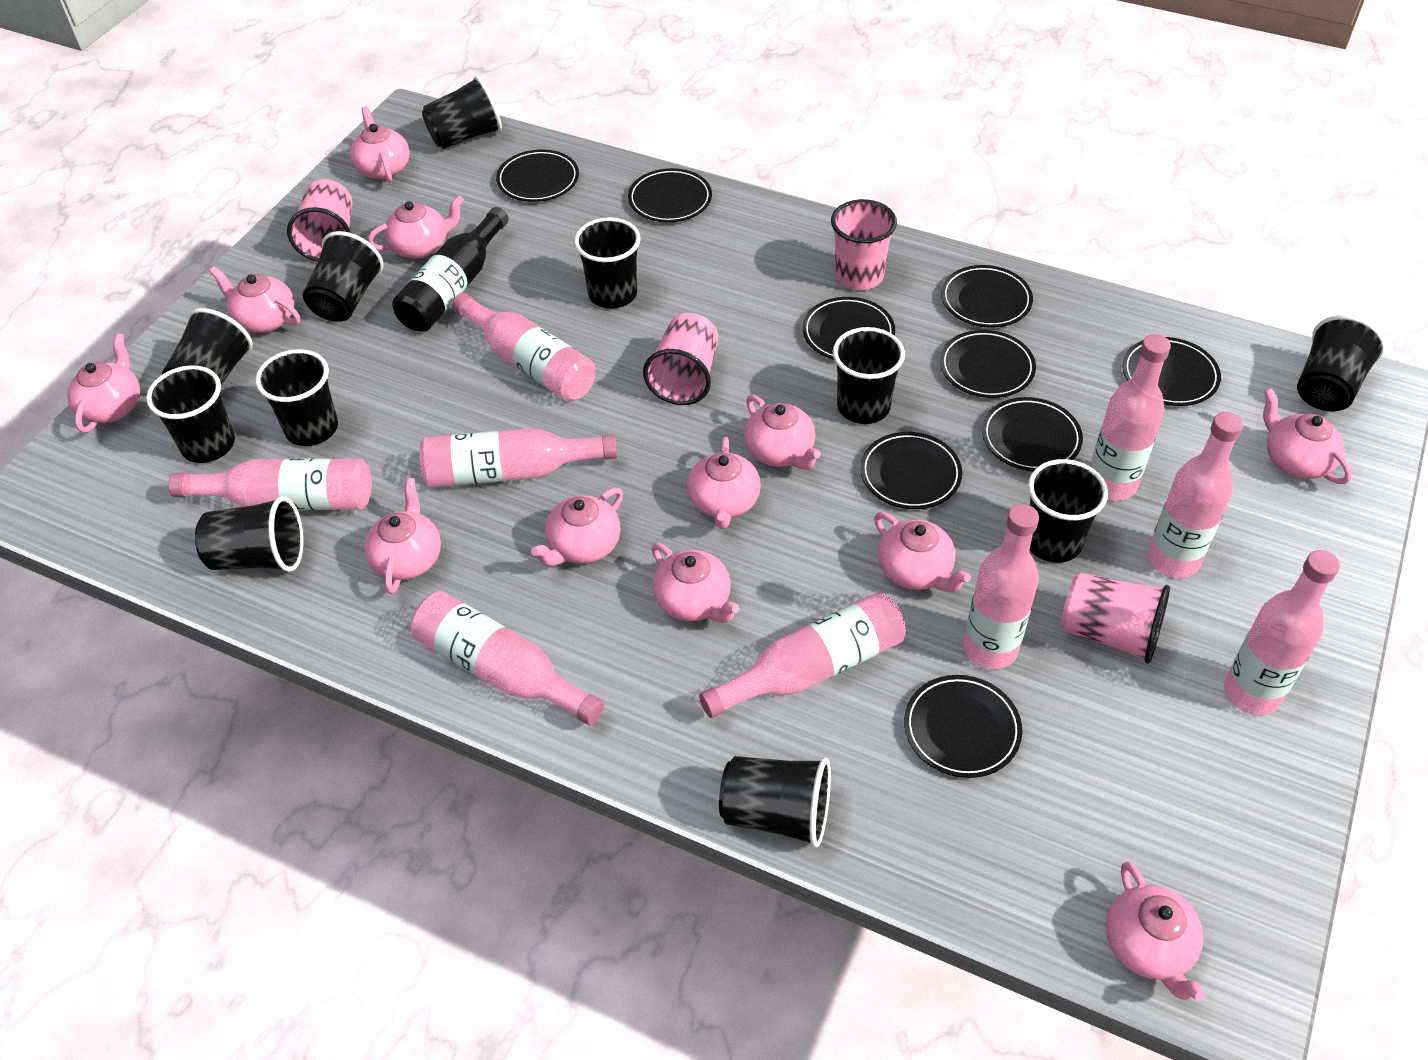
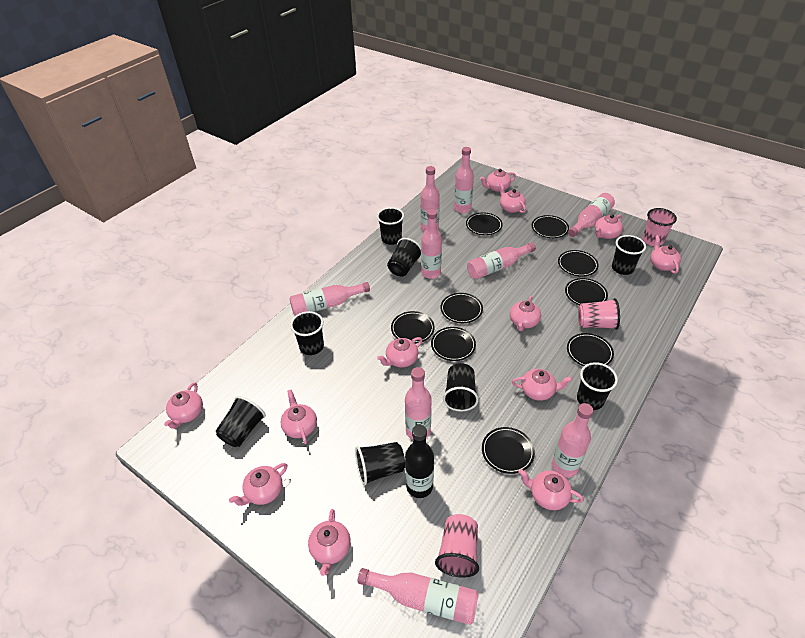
black cup: [146,365,235,463] [162,308,253,385] [195,496,303,572] [255,349,338,446] [303,231,384,321] [422,76,502,149] [574,217,641,309] [719,756,831,848] [833,327,905,424] [1028,459,1108,563] [1297,315,1386,411] = 11 -> [216,396,266,447] [290,311,324,355] [355,442,405,486] [377,207,404,245] [387,238,421,276] [443,363,479,412] [577,362,618,410] [612,235,646,275] = 8
pink cup: [287,179,352,262] [643,313,718,405] [831,199,897,290] [1061,573,1170,664] = 4 -> [435,514,479,578] [578,298,620,330] [643,208,677,246] = 3

